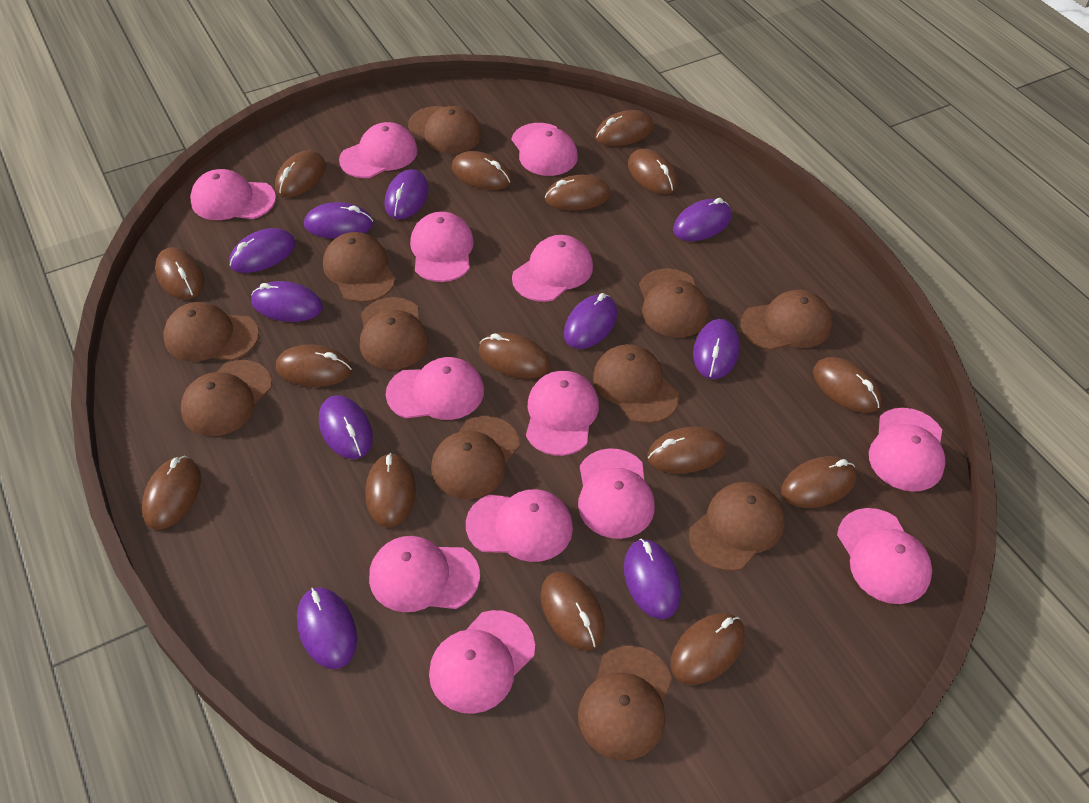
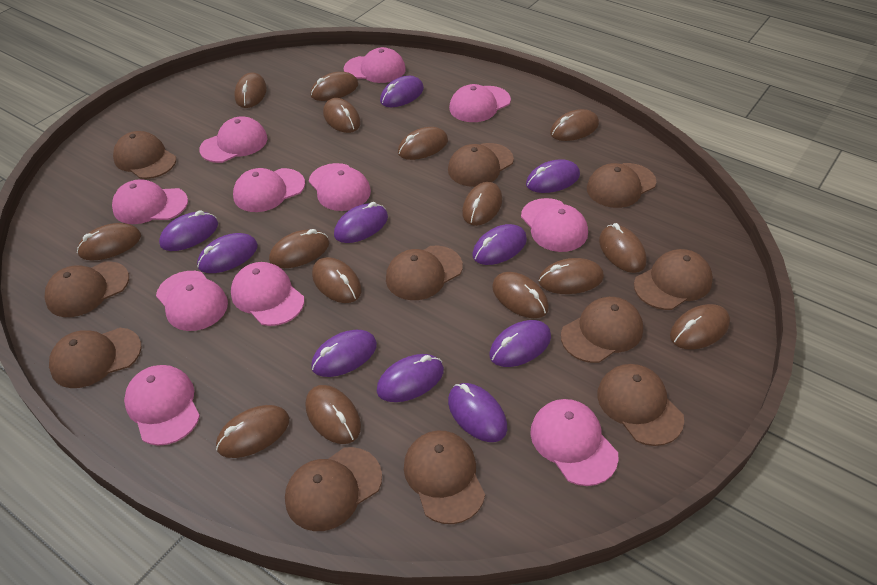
pink cap: [190,169,276,220] [339,122,418,178] [369,536,480,612] [386,357,484,420] [410,212,474,282] [429,610,535,714] [466,489,573,562] [512,123,578,176] [512,235,593,302] [526,371,599,456] [578,448,655,539] [837,508,932,604] [869,408,946,492] = 13 -> [112,179,188,224] [124,365,200,446] [156,271,228,331] [199,117,267,163] [231,262,304,326] [233,168,305,212] [309,163,371,211] [344,47,406,83] [449,84,511,122] [521,198,588,252] [530,399,619,486] = 11

